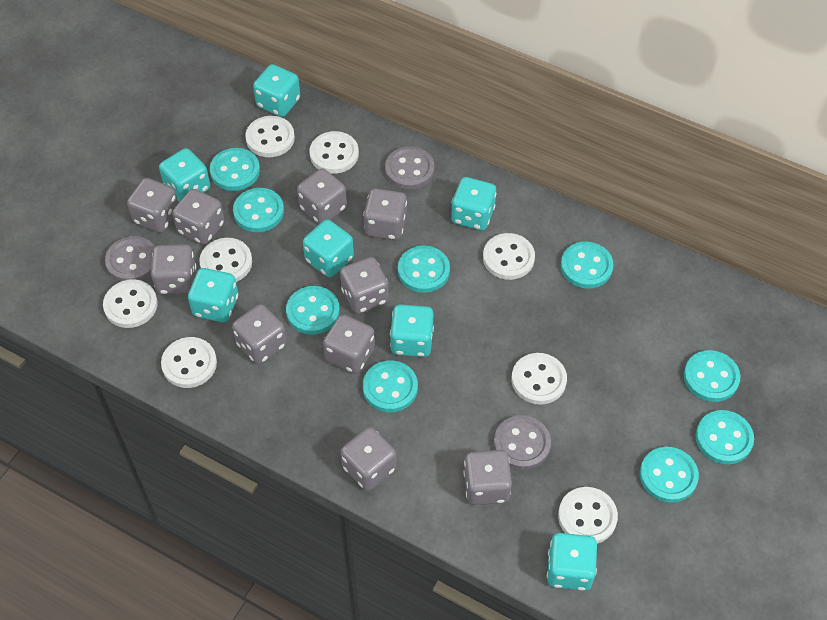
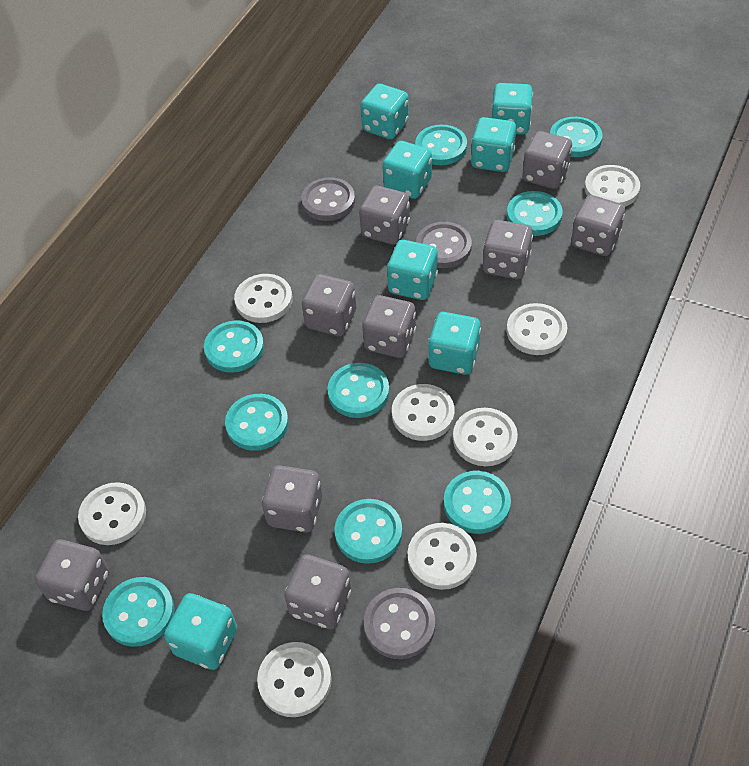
grey dice: [127,178,178,233] [151,244,196,295] [172,189,225,245] [232,304,287,365] [297,168,347,224] [323,315,375,374] [340,257,389,314] [341,427,396,491] [363,188,407,240] [463,450,512,505] = 10 -> [35,539,109,611] [262,465,322,533] [284,554,351,629] [302,274,357,336] [359,186,410,245] [362,295,416,358] [483,220,533,279] [522,131,572,189] [571,195,625,256] = 9

